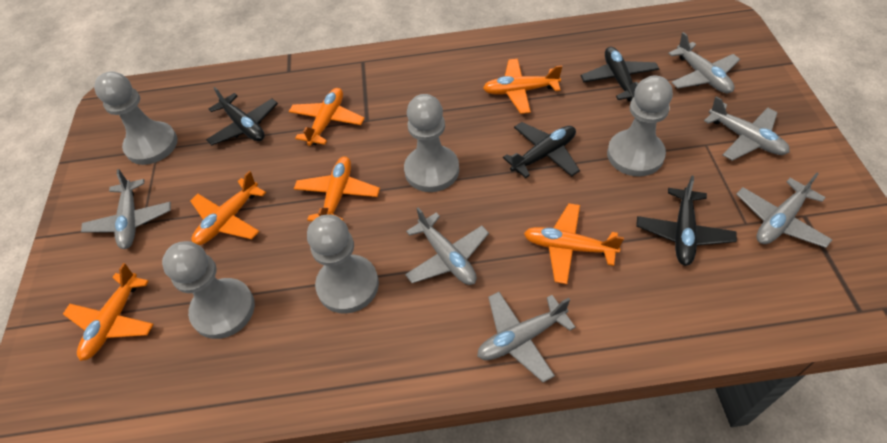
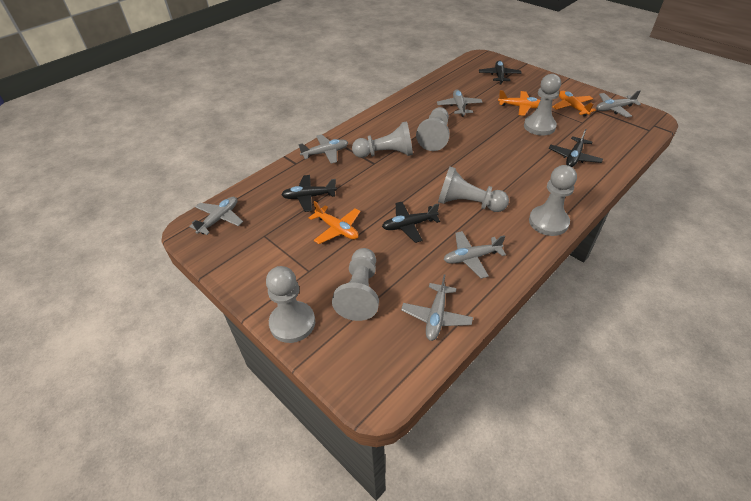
grey pawn: [94,72,178,165] [162,241,255,339] [307,214,379,314] [404,94,459,192] [607,76,673,177] = 5 -> [266,266,315,343] [332,248,379,321] [352,121,413,158] [416,107,450,151] [438,167,509,212] [524,74,561,136] [529,165,577,236] = 7
orange plane: [63,263,154,361] [190,171,266,245] [289,88,365,146] [294,156,380,221] [483,59,562,114] [524,203,624,284] = 6 -> [309,201,360,244] [498,90,540,116] [552,91,596,117] = 3

